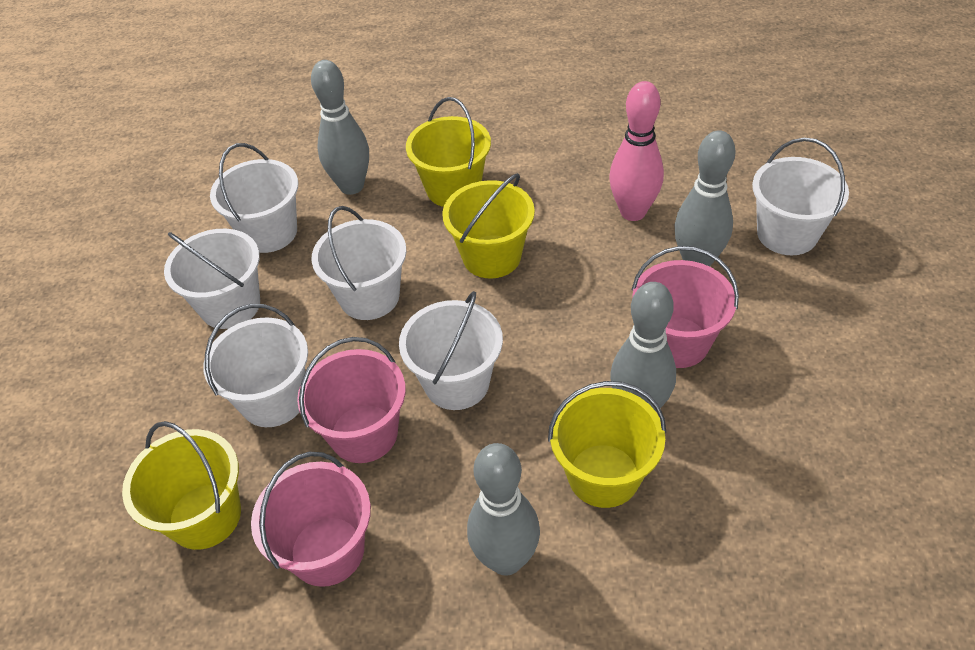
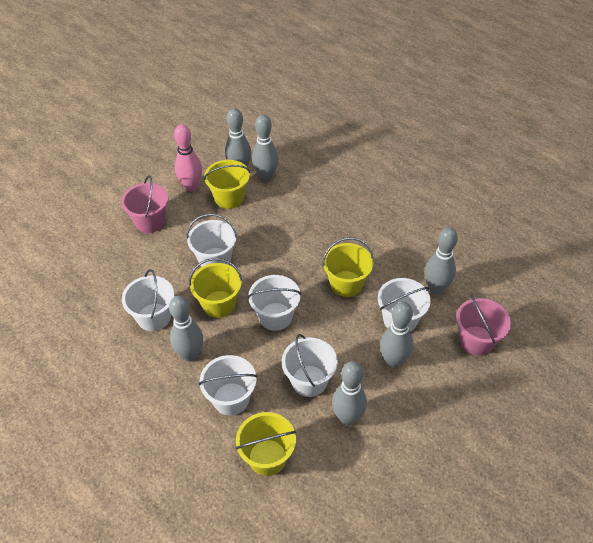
grey bowling pin: [311,60,369,195] [467,443,540,576] [610,282,676,412] [674,130,735,267] = 4 -> [169,296,203,361] [225,108,251,167] [252,114,279,181] [332,361,367,425] [380,302,413,368] [425,227,458,294] = 6
pink bucket: [251,452,371,587] [297,337,406,463] [631,246,739,368] = 3 -> [121,175,168,233] [456,295,511,355] = 2

